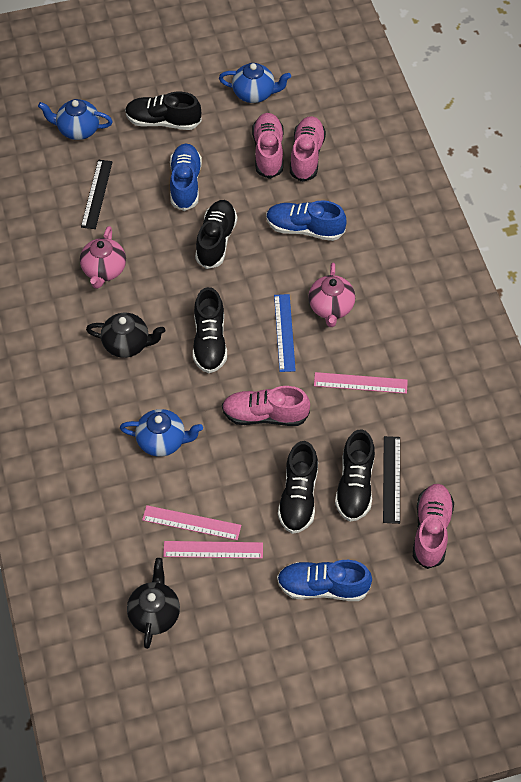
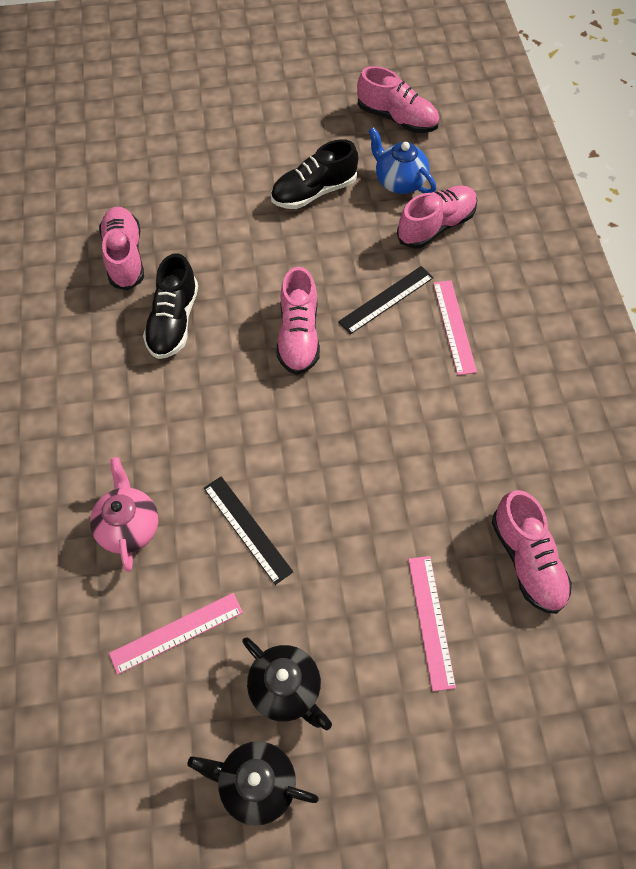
black shoe: [125,92,202,130] [193,287,227,373] [195,200,237,269] [278,441,318,534] [335,429,375,522] = 5 -> [143,253,198,359] [271,139,358,209] = 2
blue ruler: [274,294,296,372] = 1 -> none = 0
blue shoe: [170,144,202,211] [266,200,346,241] [277,560,372,601] = 3 -> none = 0
blue teapot: [38,99,113,140] [120,409,203,457] [219,63,291,103] = 3 -> [368,127,436,194] = 1
pink shoe: [222,386,310,426] [252,113,284,179] [290,116,326,182] [413,484,454,569] = 4 -> [99,207,144,290] [277,267,320,375] [357,66,439,133] [397,185,477,248] [492,490,572,614] = 5
pink teapot: [80,226,126,289] [308,263,355,327] = 2 -> [90,457,158,572] = 1

